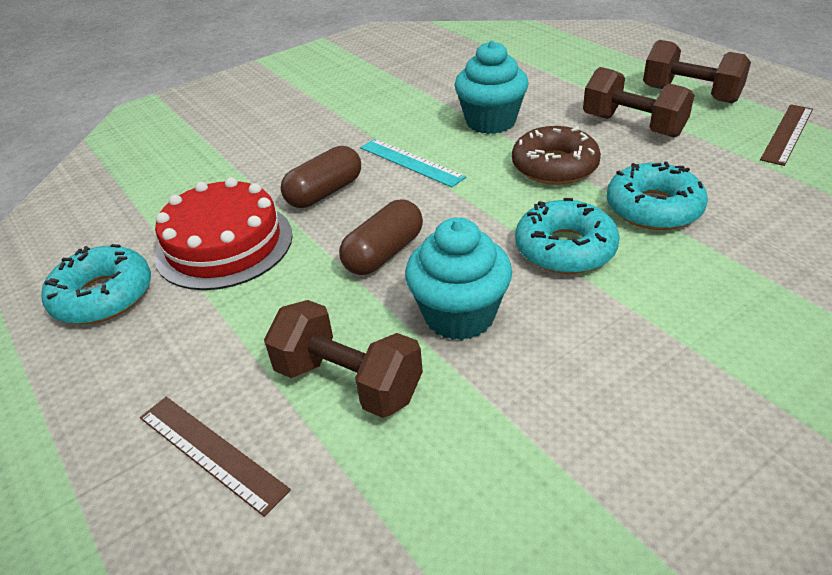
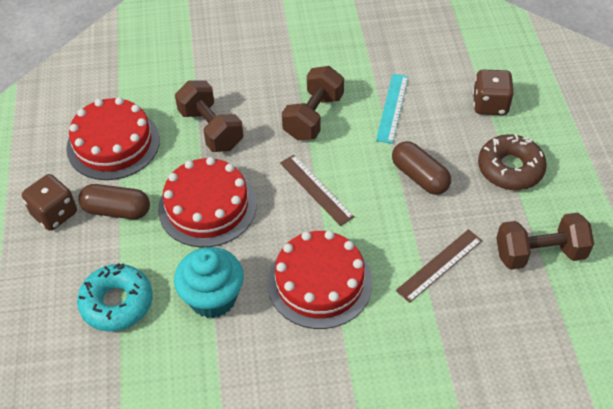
brown dice: none = 0 -> [22,174,77,231] [473,70,514,115] = 2
red cake: [154,177,293,290] = 1 -> [66,97,160,180] [158,157,257,247] [267,230,373,329] = 3
turquoise cupcake: [405,217,512,340] [454,41,529,134] = 2 -> [174,247,244,318] = 1
turquoise donut: [41,244,151,324] [515,198,620,274] [606,161,708,230] = 3 -> [77,263,153,331] = 1

